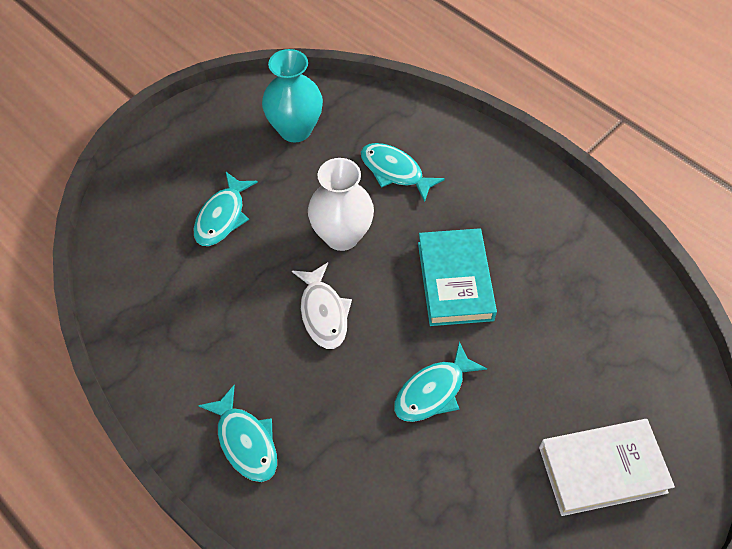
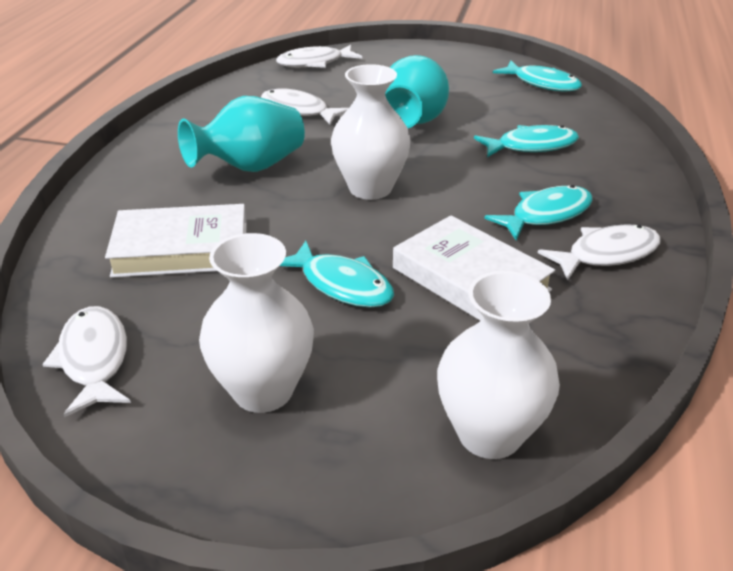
turquoise book: [418,228,497,326] = 1 -> none = 0
turquoise vase: [262,49,323,142] = 1 -> [178,96,305,172] [385,55,449,128] = 2
white book: [539,419,675,516] = 1 -> [105,204,247,278] [393,215,555,321] = 2
white fish: [292,262,352,349] = 1 -> [42,306,131,417] [261,88,349,125] [276,45,362,68] [538,224,661,280] = 4
white vase: [308,158,374,251] = 1 -> [199,233,314,413] [331,64,411,200] [437,271,560,459] = 3

